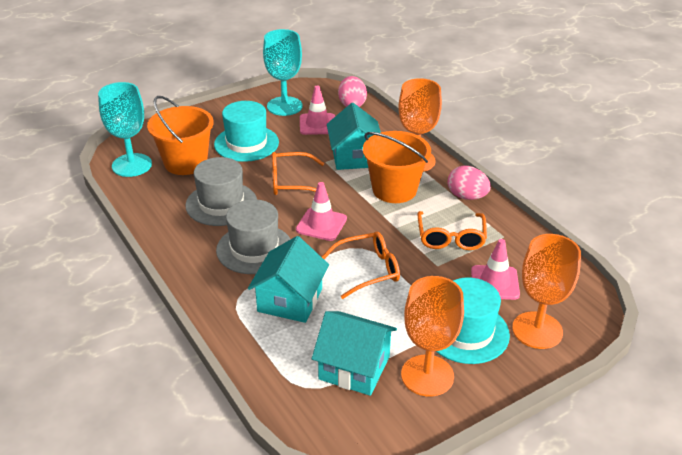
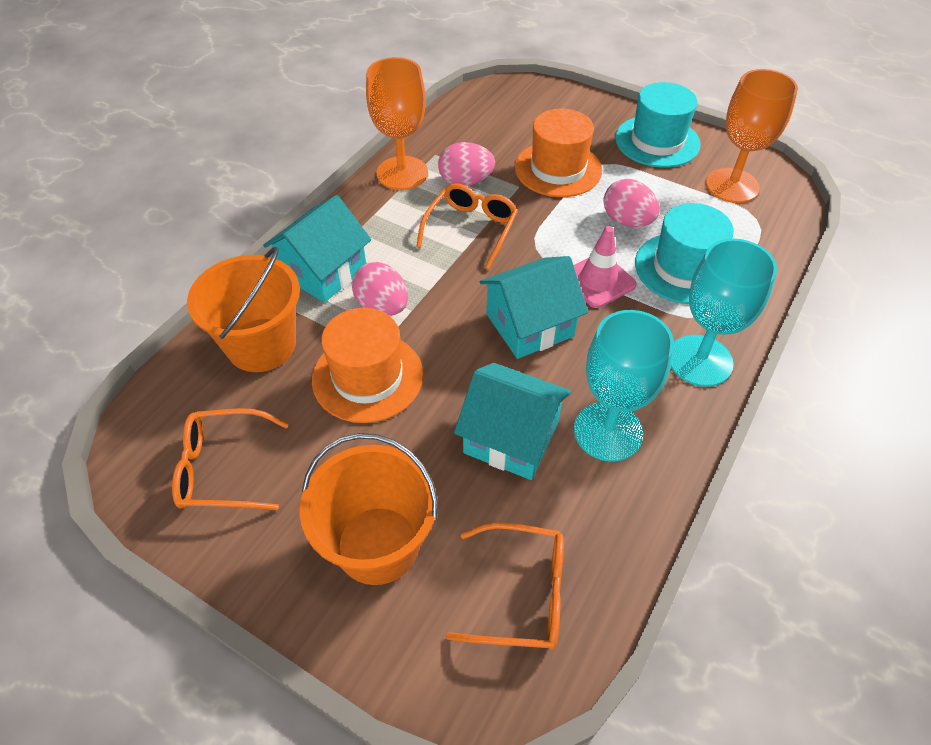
grey hat: [185,157,257,226] [216,199,291,274] = 2 -> none = 0
orange goblet: [399,78,442,172] [401,276,464,397] [512,234,581,349] = 3 -> [366,57,428,190] [706,69,798,203] = 2
orange hat: none = 0 -> [312,308,423,423] [515,109,602,197] = 2
pink egg: [338,76,367,107] [448,166,491,200] = 2 -> [352,262,408,316] [438,142,495,186] [603,179,660,227] = 3
pink traffic cone: [296,182,347,241] [300,86,335,135] [471,239,520,300] = 3 -> [574,226,637,308] = 1

